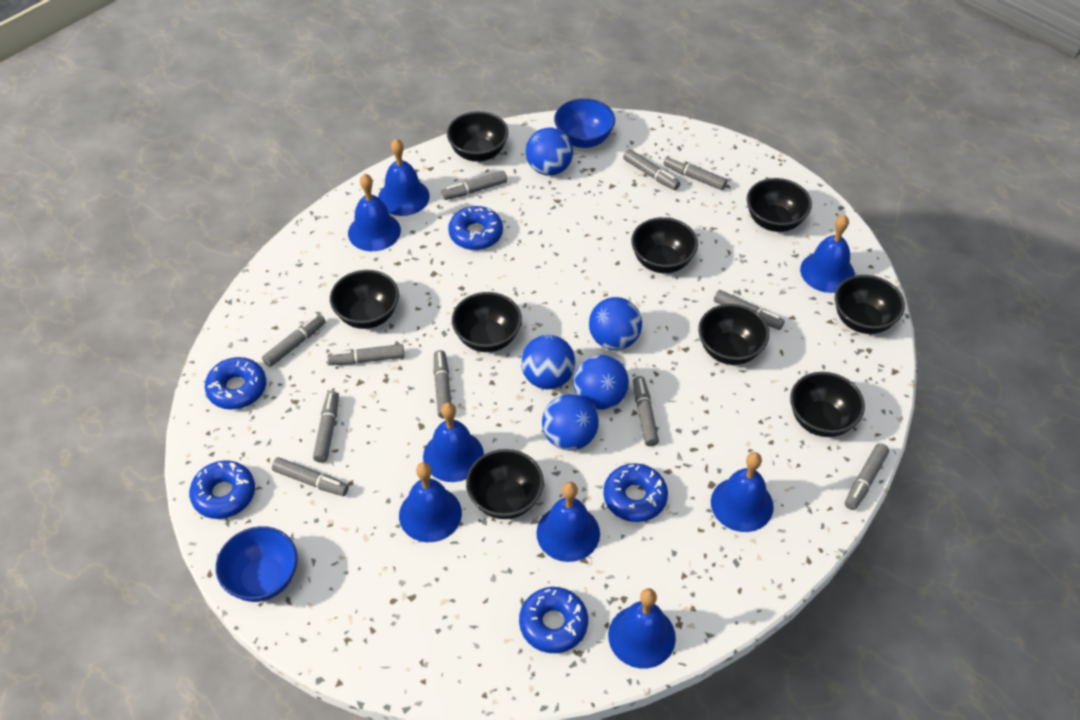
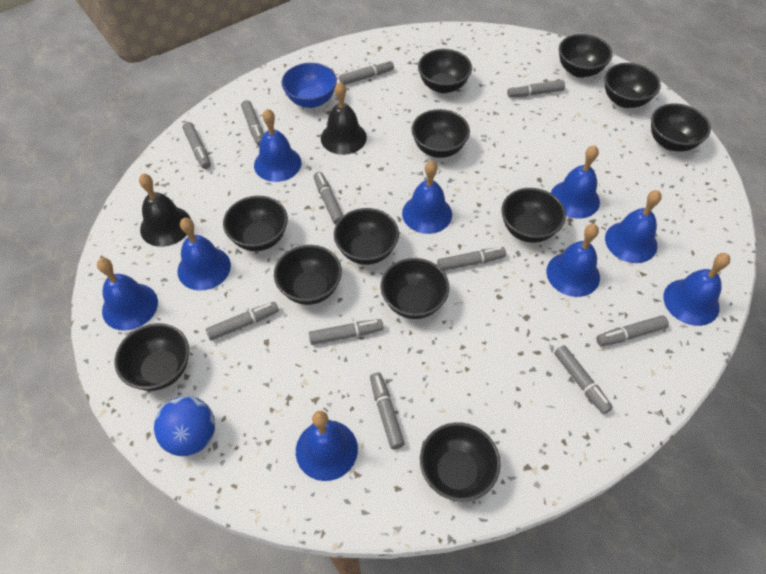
black bell: none = 0 -> [139,174,191,247] [321,82,367,155] = 2
black bowl: [330,270,399,329] [447,111,509,162] [452,292,522,352] [466,449,544,519] [631,217,698,273] [698,304,769,365] [747,178,812,232] [790,372,865,437] [834,275,905,334] = 9 -> [114,323,189,391] [223,196,288,251] [274,245,342,305] [334,208,399,265] [381,258,449,319] [411,109,470,158] [418,49,472,93] [420,422,501,502] [501,188,566,243] [559,34,613,78] [604,63,661,108] [651,103,711,152] = 12
blue ball: [521,335,576,389] [526,128,573,176] [542,394,599,451] [573,355,629,410] [589,297,642,350] = 5 -> [154,396,215,456] = 1
blue bell: [348,174,401,251] [378,139,430,216] [399,462,462,542] [423,402,484,482] [536,482,600,562] [608,588,676,669] [711,452,774,532] [800,215,855,293] = 8 -> [97,258,158,331] [177,218,231,291] [254,109,302,182] [296,411,358,481] [402,161,452,234] [546,224,600,297] [551,145,600,219] [605,190,662,263] [663,253,730,326] = 9
blue bowl: [216,526,298,602] [554,98,615,148] = 2 -> [282,63,337,108] = 1
blue donut: [189,460,255,519] [205,357,266,410] [448,206,503,250] [519,587,588,653] [603,463,668,522] = 5 -> none = 0

